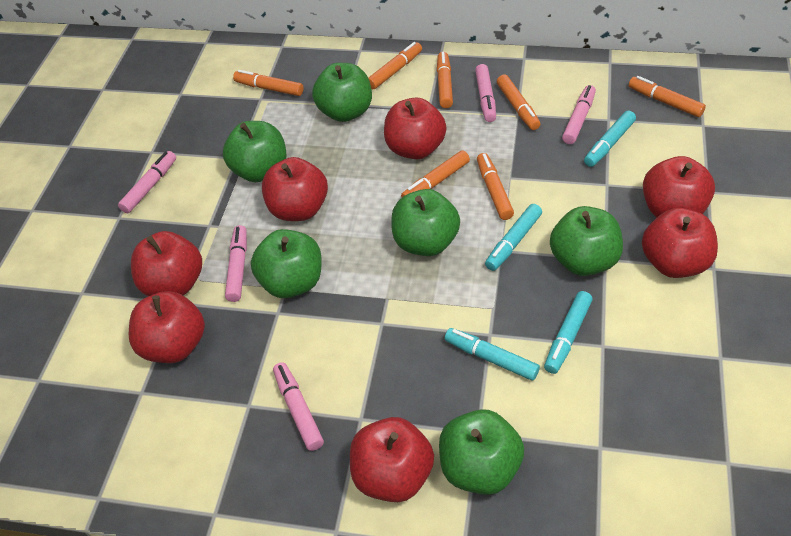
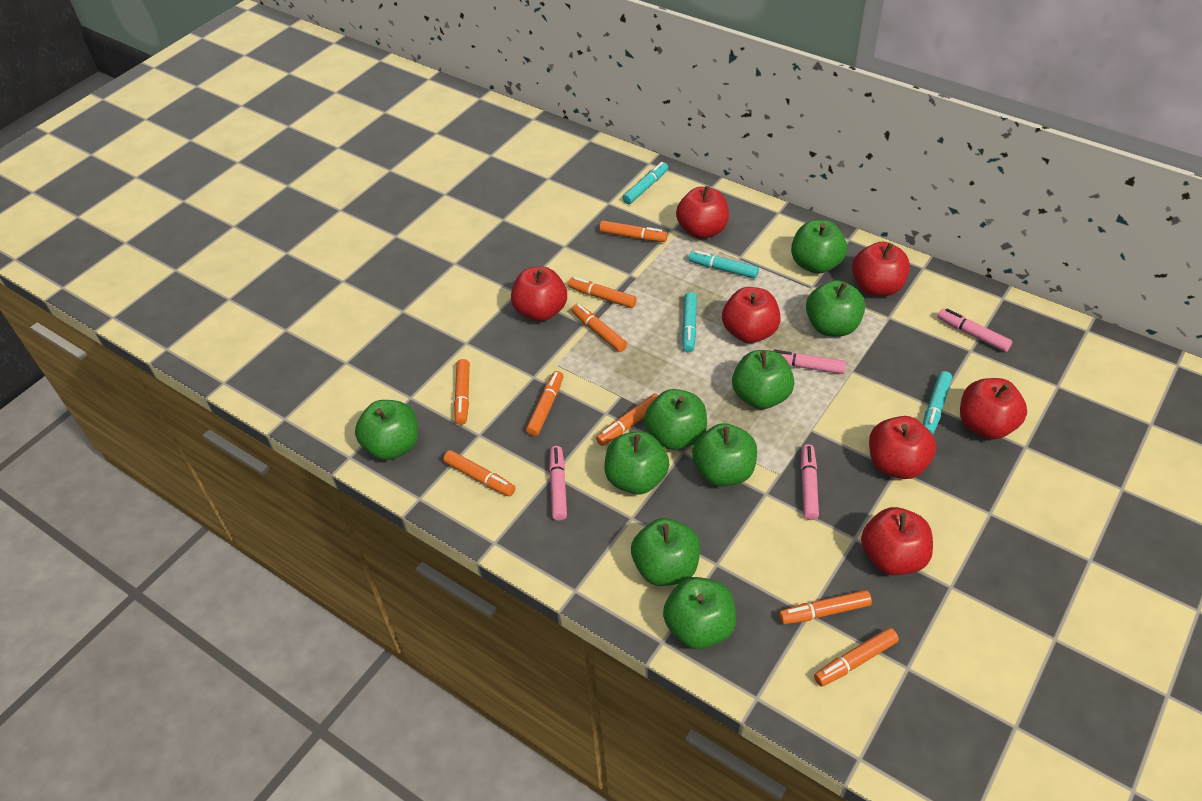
green apple: [223,121,286,182] [251,229,322,298] [312,63,372,122] [391,189,460,256] [439,409,524,495] [550,206,623,276] = 6 -> [355,400,418,460] [604,431,669,495] [631,518,700,586] [644,389,707,450] [663,577,736,649] [692,423,757,486] [732,350,794,409] [791,220,847,274] [806,280,865,337] = 9
orange marker: [233,70,303,96] [368,42,422,89] [401,150,470,197] [437,52,453,108] [477,153,514,220] [497,74,541,130] [629,76,706,117] = 7 -> [443,450,516,497] [454,359,470,425] [526,371,564,436] [568,277,637,308] [572,304,627,352] [596,393,659,446] [599,221,668,242] [779,590,872,624] [814,628,899,686] = 9
pink marker: [118,151,176,213] [225,225,247,302] [273,362,324,451] [475,64,496,122] [562,85,596,144] = 5 -> [549,446,567,521] [769,350,846,374] [801,444,819,520] [938,308,1012,352] = 4

